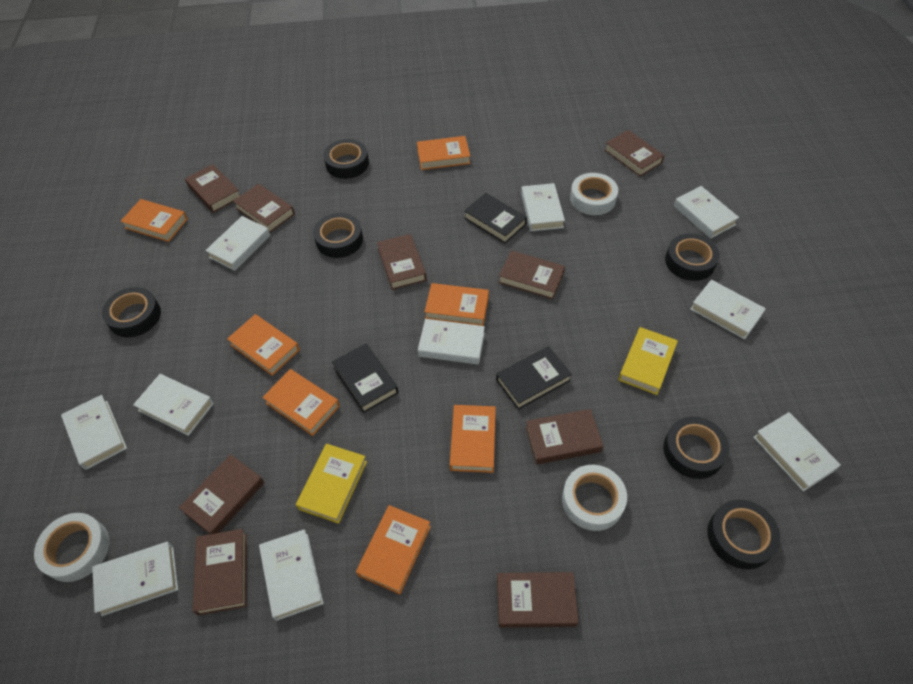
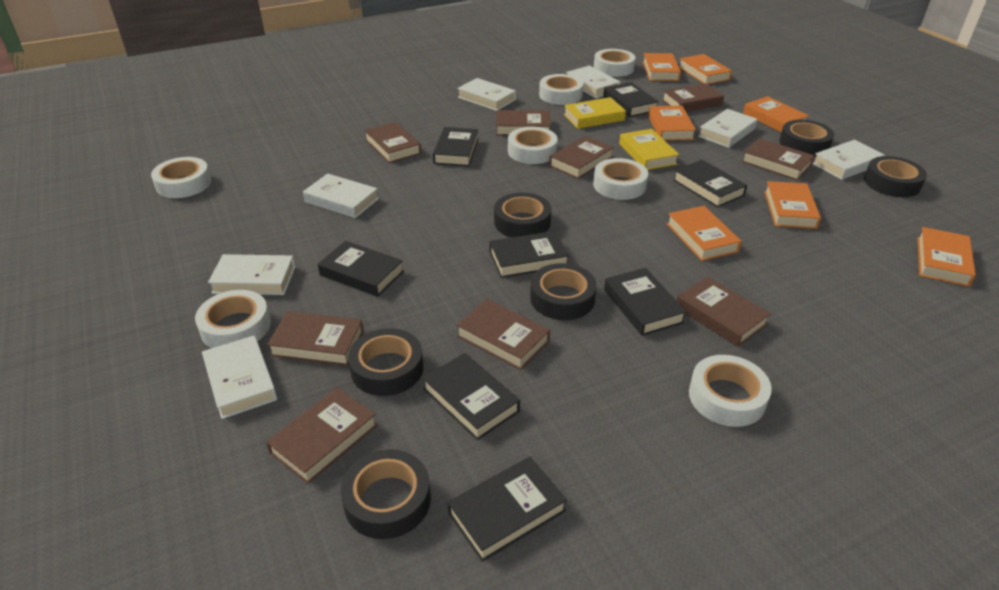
black book: [332,343,399,413] [464,193,527,243] [496,346,572,410] = 3 -> [318,241,404,297] [422,353,520,440] [433,127,478,166] [447,457,567,562] [489,231,569,278] [603,82,659,117] [604,268,686,336] [673,160,747,207] = 8
white book: [61,395,127,470] [92,542,178,616] [133,374,214,436] [205,216,270,271] [259,529,324,621] [418,319,485,364] [521,183,565,231] [674,186,739,239] [690,280,766,340] [753,412,841,492] = 10 -> [202,335,278,419] [208,254,295,295] [303,174,379,218] [457,78,516,111] [566,65,621,98] [698,109,758,148] [812,140,885,180] = 7
white tape: [34,513,109,582] [562,465,627,531] [570,173,618,215] = 3 -> [151,157,211,198] [195,290,271,348] [508,127,558,164] [539,74,583,105] [593,158,648,200] [594,49,636,77] [689,355,772,427] = 7

